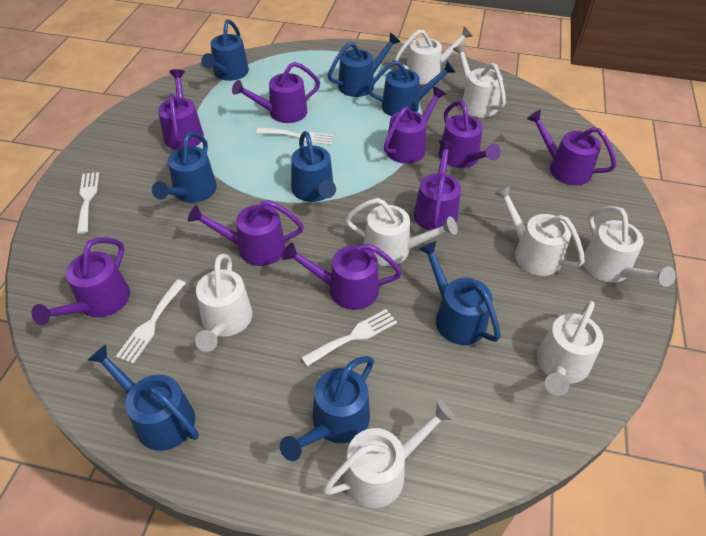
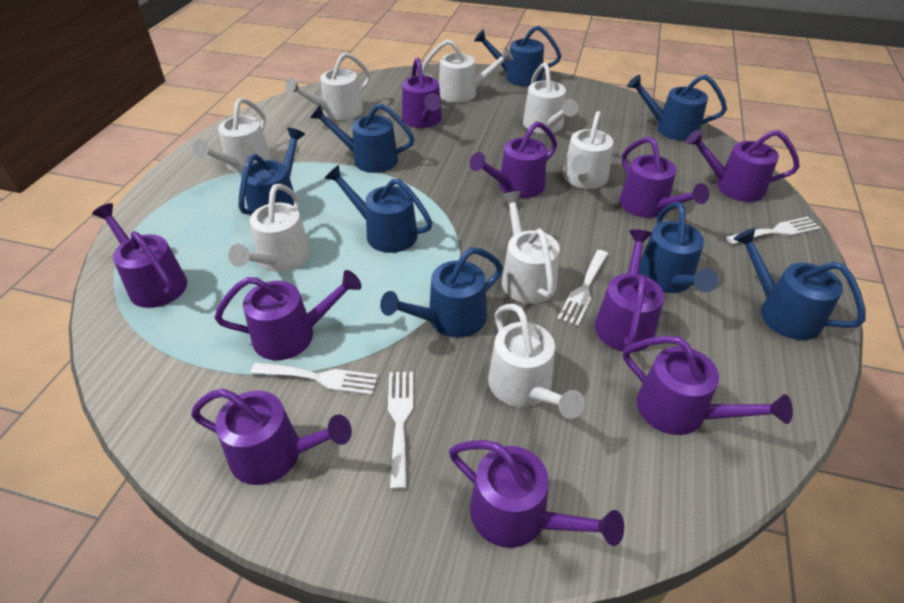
purple watering can: [32,237,130,325] [158,69,204,150] [188,200,304,266] [232,62,320,123] [282,242,402,310] [384,87,446,164] [414,140,461,231] [439,100,501,168] [527,110,617,186] = 9 -> [92,203,187,308] [191,389,352,485] [214,270,362,360] [402,58,442,128] [449,440,624,548] [469,121,557,198] [595,230,664,352] [619,137,710,218] [623,336,793,435] [685,129,800,202] = 10

